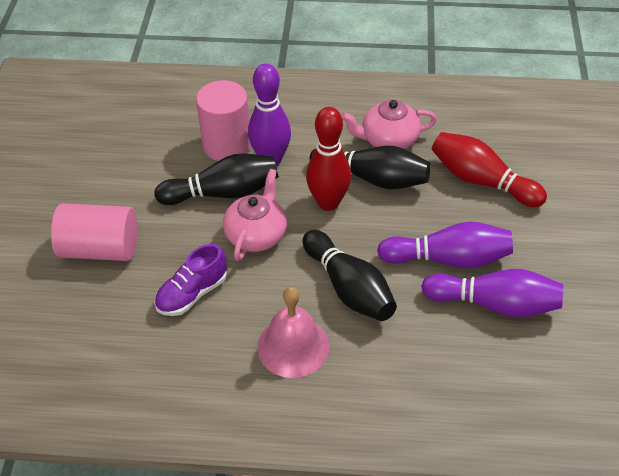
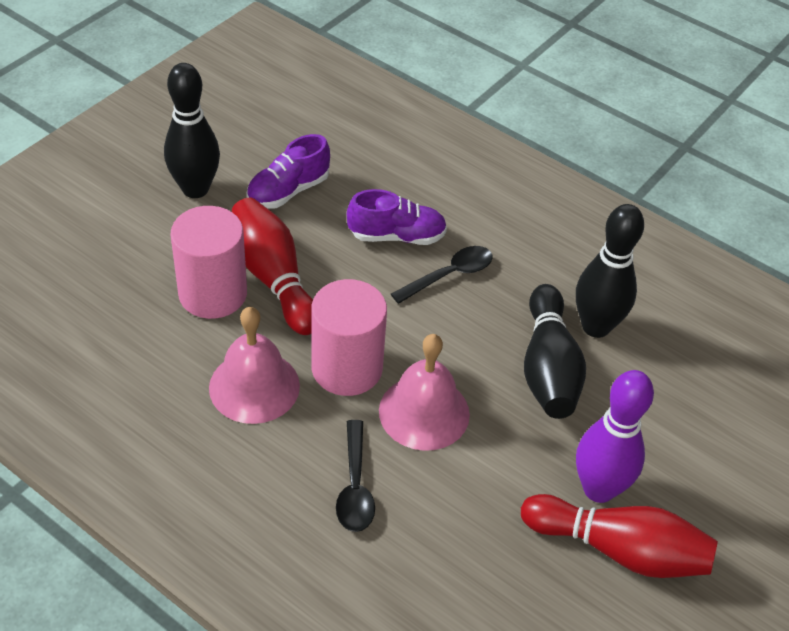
black spoon: none = 0 -> [336,420,375,532] [391,246,493,304] = 2
pink bell: [257,287,330,378] = 1 -> [209,307,300,424] [379,334,470,451] = 2
pink teapot: [223,169,287,261] [341,100,437,149] = 2 -> none = 0
purple bowling pin: [248,64,291,166] [377,222,513,268] [421,269,563,318] = 3 -> [576,370,654,503] = 1
purple shoe: [154,244,227,316] = 1 -> [246,134,330,209] [347,189,447,245] = 2

